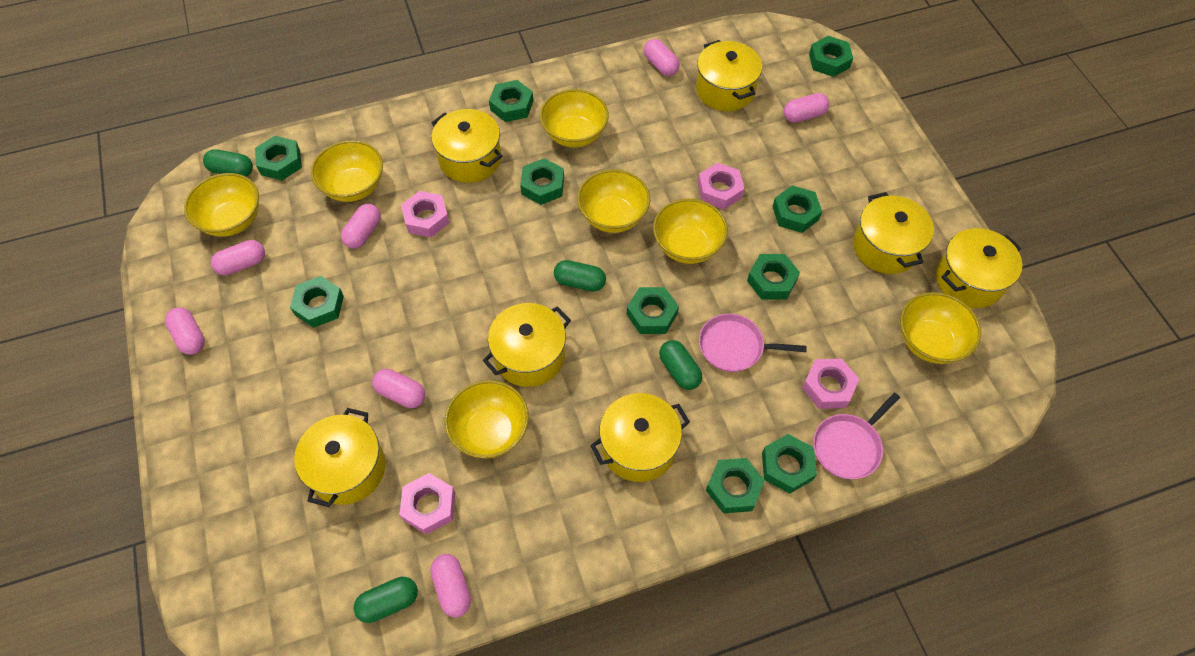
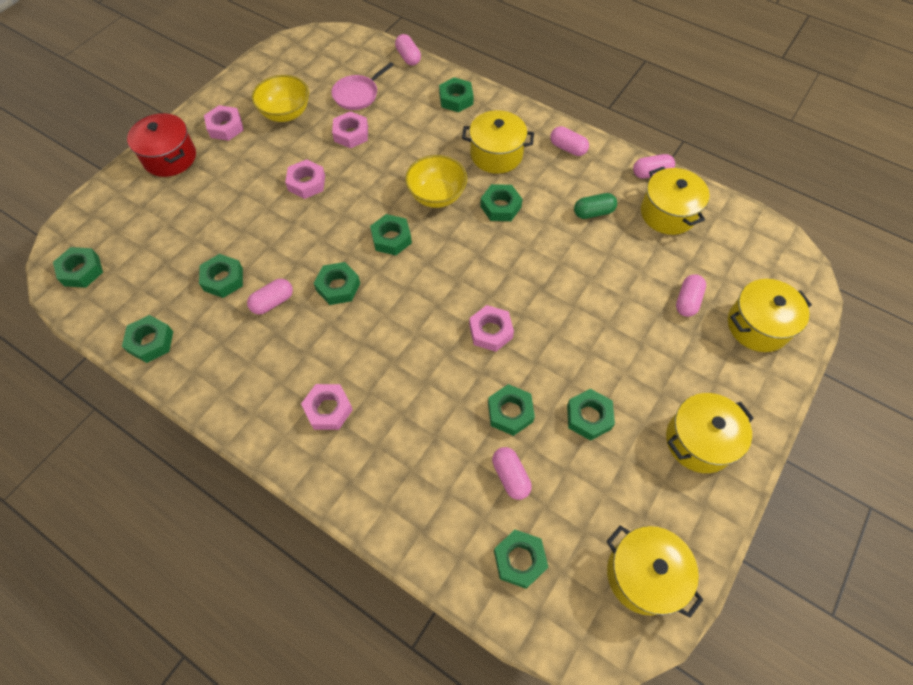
green capsule: [203,149,253,177] [354,577,418,623] [554,260,606,292] [659,340,702,390] = 4 -> [574,193,617,219] = 1
pink capsule: [165,308,205,355] [211,240,265,276] [341,204,381,249] [372,369,426,408] [430,554,471,617] [644,39,680,76] [784,93,829,123] = 7 -> [247,279,293,315] [395,34,421,66] [492,447,532,500] [550,126,589,156] [633,154,675,178] [676,274,706,317] = 6
pink nut: [399,473,455,535] [401,191,449,237] [698,163,744,209] [802,359,859,409] = 4 -> [204,105,244,141] [285,159,325,199] [301,384,353,430] [332,111,368,148] [469,305,514,352] = 5
pink pan: [699,313,807,372] [813,393,900,479] = 2 -> [331,62,394,110] = 1
red pot: none = 0 -> [127,113,196,177] = 1
yellow bowl: [184,173,259,237] [311,140,383,202] [445,380,529,459] [540,89,609,147] [577,169,650,233] [653,199,728,264] [900,292,981,364] = 7 -> [252,75,309,122] [405,155,467,208] = 2
yellow pot: [294,408,386,507] [431,109,502,183] [483,303,571,387] [590,393,690,482] [696,40,762,111] [853,192,934,274] [936,228,1022,308] = 7 -> [462,110,534,174] [606,526,703,618] [641,167,710,235] [666,393,754,473] [728,279,812,352] = 5

